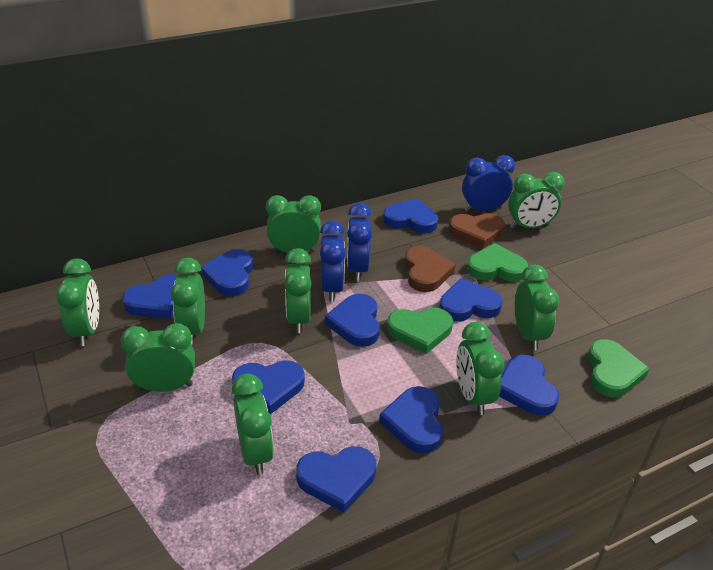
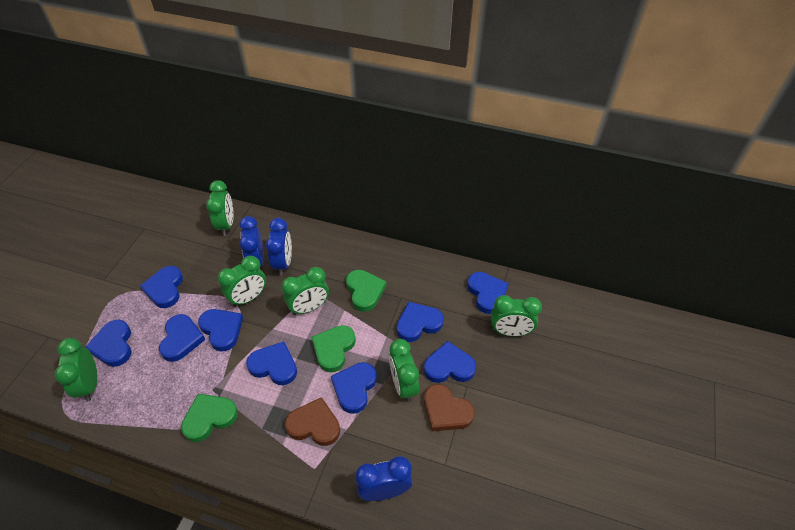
green clock: [56,258,99,346] [121,323,195,392] [171,258,205,345] [232,374,274,475] [266,195,321,253] [284,248,312,333] [456,322,504,415] [508,172,565,229] [515,265,559,350] = 9 -> [55,338,97,401] [206,180,234,236] [218,256,266,307] [282,267,329,315] [389,339,419,402] [491,295,542,336] = 6

